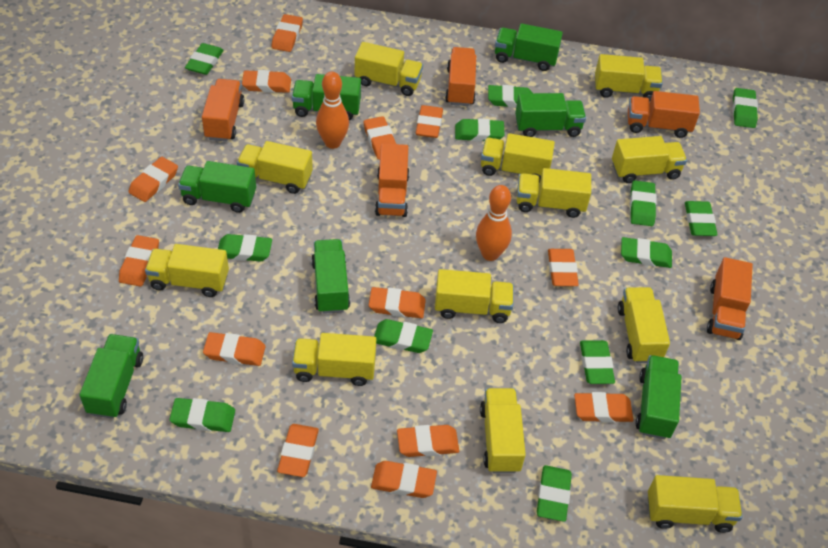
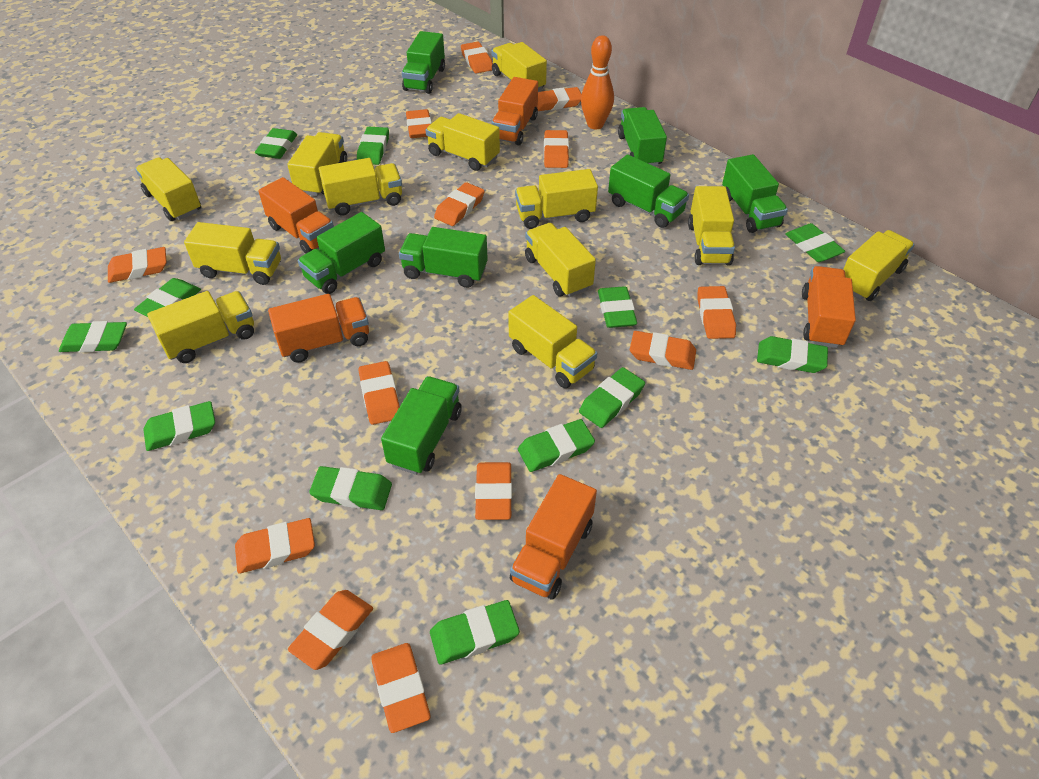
orange bowling pin: [316,72,349,149] [476,185,512,261] = 2 -> [581,35,614,130] = 1

